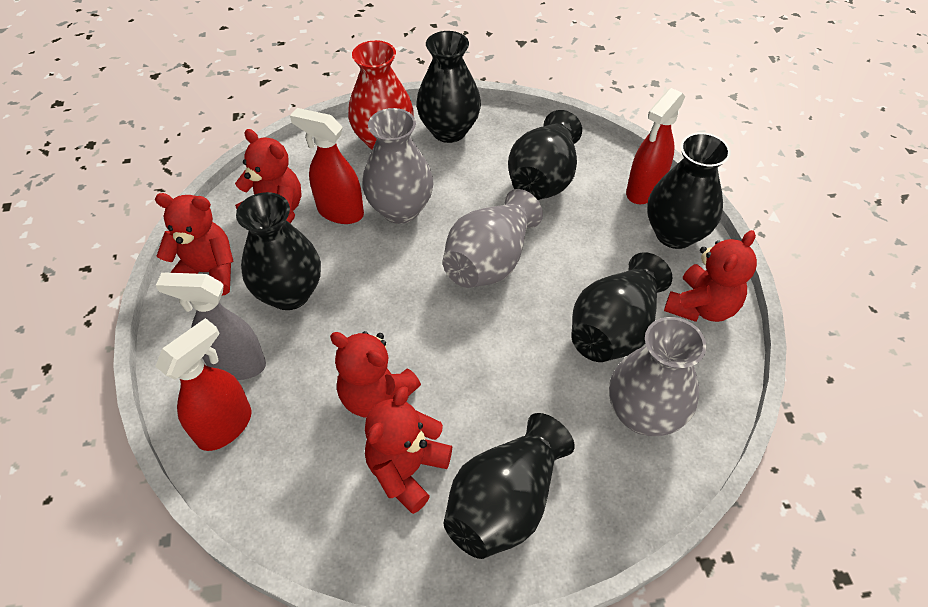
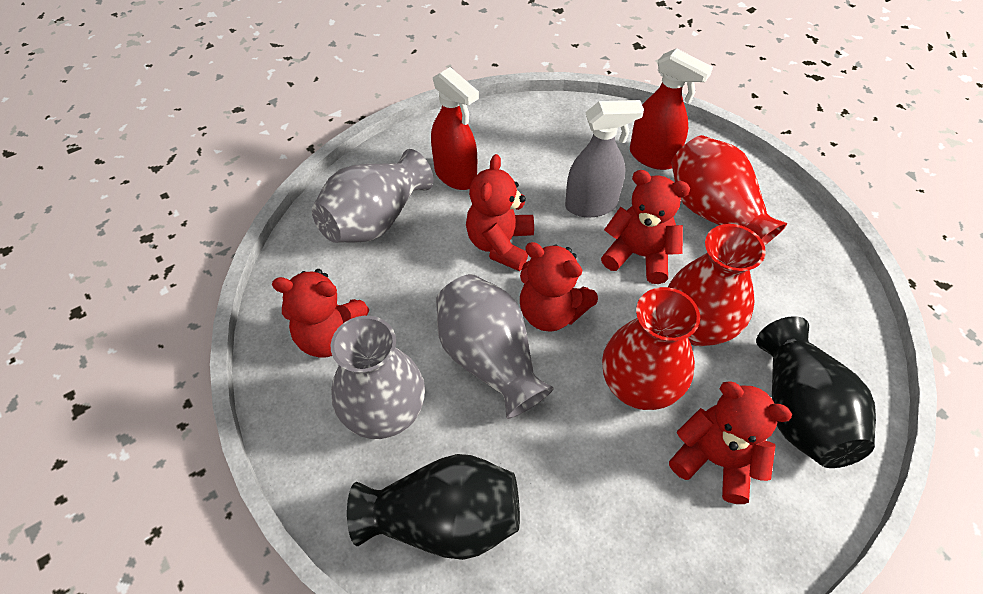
black vase: [236,192,321,310] [416,31,481,143] [444,413,575,559] [508,110,582,200] [571,252,673,362] [647,132,731,249] = 6 -> [347,454,520,560] [756,316,876,468] = 2
red spray bottle: [155,318,252,451] [290,108,364,224] [626,88,685,204] = 3 -> [431,67,479,190] [630,48,713,170] = 2
red vase: [348,40,414,150] = 1 -> [602,287,700,410] [668,224,766,346] [671,135,787,245] = 3

